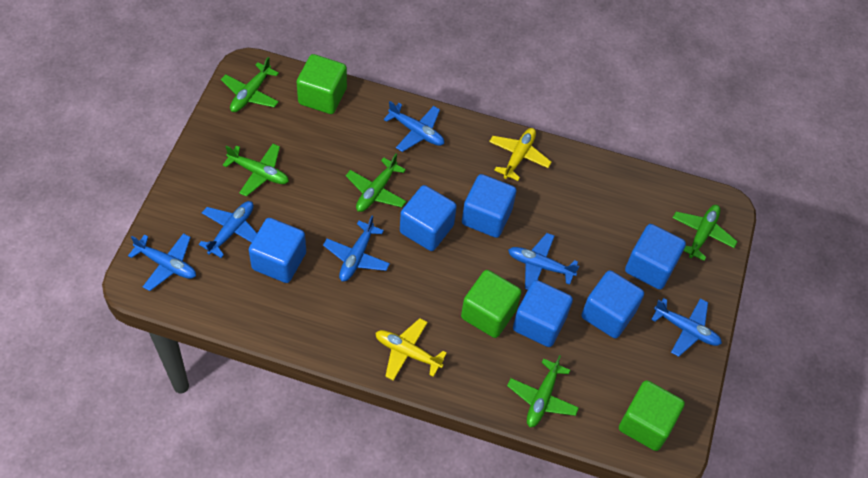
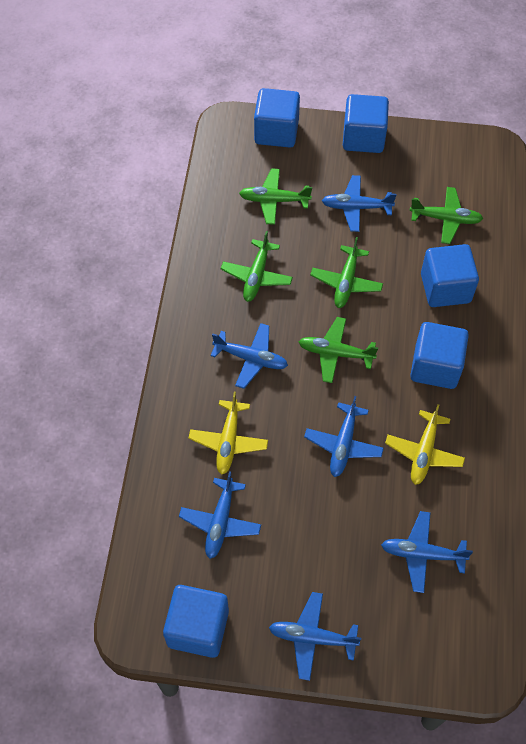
blue cube: [249,218,306,283] [400,185,457,251] [462,174,516,238] [513,280,573,347] [581,270,644,338] [625,224,686,289] = 6 -> [163,585,229,658] [254,88,300,148] [343,94,389,153] [410,322,469,389] [421,244,479,307] = 5
green cube: [297,54,347,114] [461,270,521,338] [619,380,685,451] = 3 -> none = 0

